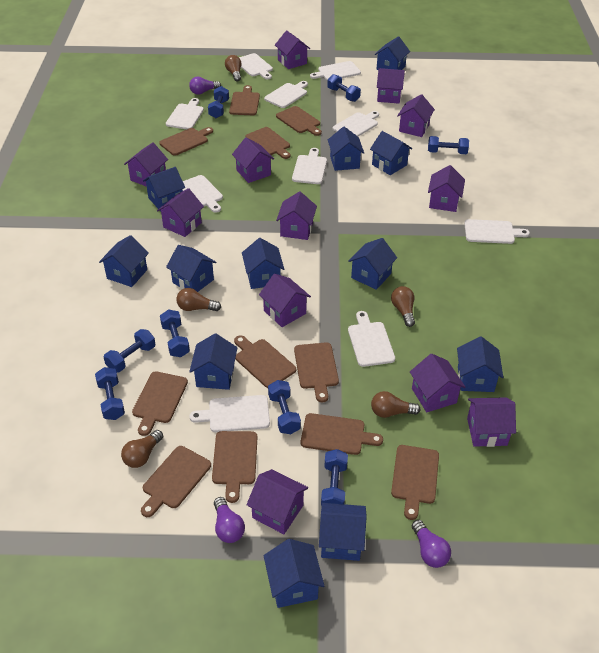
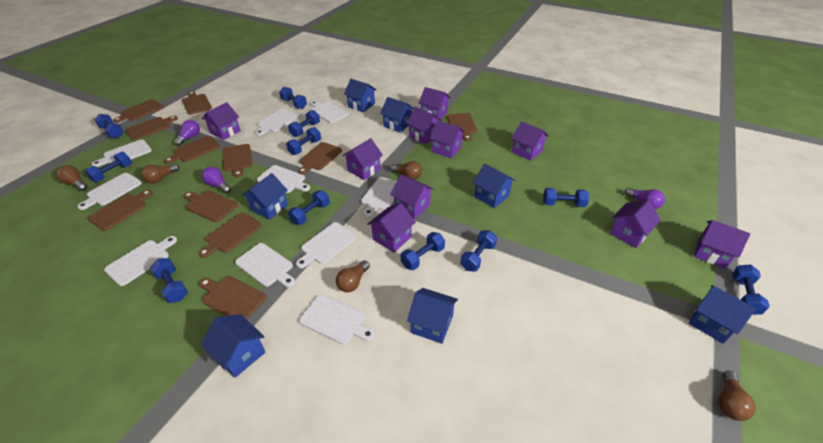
blue dumbbell: [95,367,125,420] [104,329,155,373] [160,309,190,357] [208,86,229,118] [268,380,301,434] [321,449,348,506] [327,74,361,102] [428,136,469,154] = 8 -> [85,152,132,183] [94,114,124,138] [150,258,188,303] [279,87,307,109] [286,127,321,155] [288,110,320,137] [288,190,330,225] [401,232,445,270] [460,230,497,272] [543,188,589,207] [732,265,770,315] = 11
blue house: [99,235,149,287] [143,167,185,212] [166,245,216,292] [189,333,237,390] [242,238,284,289] [264,539,324,608] [319,503,367,561] [328,127,364,171] [348,238,397,290] [370,131,413,175] [375,36,410,70] [457,336,503,392] = 12 -> [201,314,265,378] [242,173,288,220] [344,79,377,112] [380,97,414,133] [407,288,458,344] [473,164,516,208] [689,285,756,344] = 7
purple house: [124,142,168,187] [157,188,204,237] [232,137,274,183] [246,469,308,534] [259,274,311,327] [275,31,310,69] [276,191,317,240] [377,68,405,104] [397,94,435,137] [410,353,466,412] [428,165,465,212] [467,397,516,447] = 12 -> [202,102,241,140] [342,138,383,180] [367,203,416,252] [390,175,434,219] [406,107,443,144] [419,87,451,119] [430,120,465,158] [511,122,549,161] [609,200,661,248] [694,220,750,269] = 10

